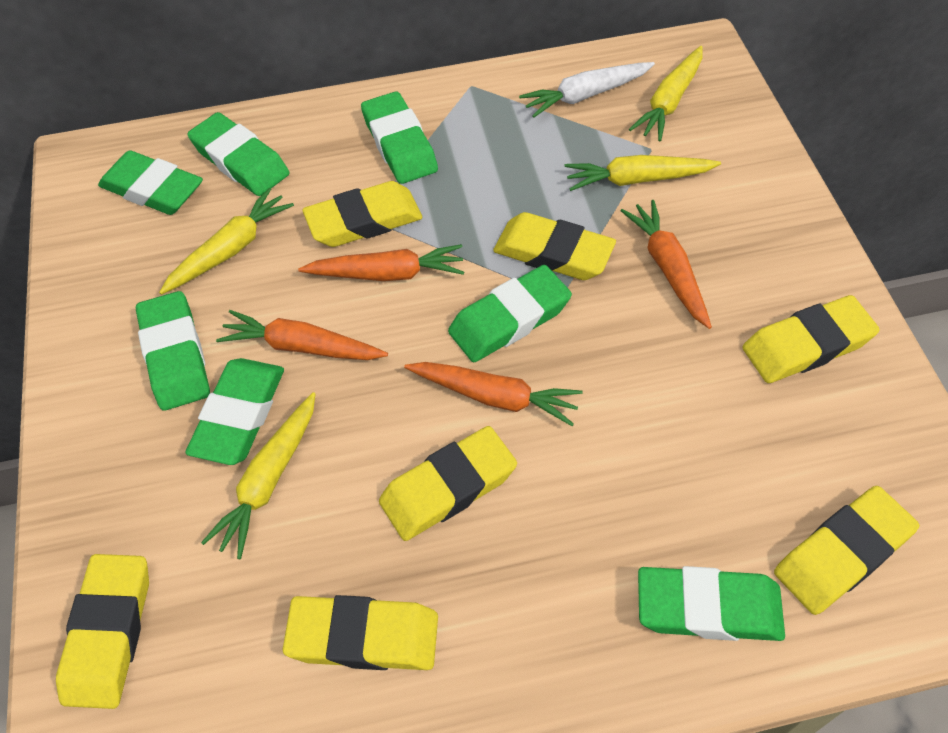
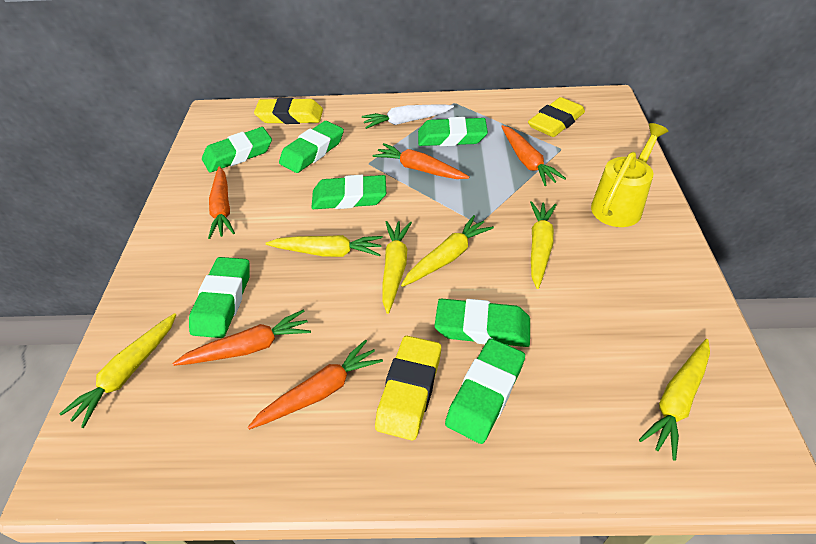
orange carrot: [216,310,388,360] [298,244,464,281] [404,362,583,426] [620,200,712,329] = 4 -> [172,310,311,366] [208,166,235,239] [248,339,383,430] [372,143,469,179] [501,125,566,186] = 5
yellow carrot: [159,188,294,295] [201,392,315,559] [564,155,721,191] [629,46,703,141] = 4 -> [60,313,176,428] [266,235,383,257] [382,221,412,314] [401,215,494,287] [530,201,557,289] [639,339,710,461] = 6
yellow eraser: [56,554,149,709] [283,595,438,670] [302,181,422,247] [379,426,517,541] [493,212,616,280] [742,295,880,383] [774,486,919,615] = 7 -> [254,97,323,124] [375,336,441,441] [528,97,585,137] = 3
yellow watering can: none = 0 -> [591,123,668,227] = 1

